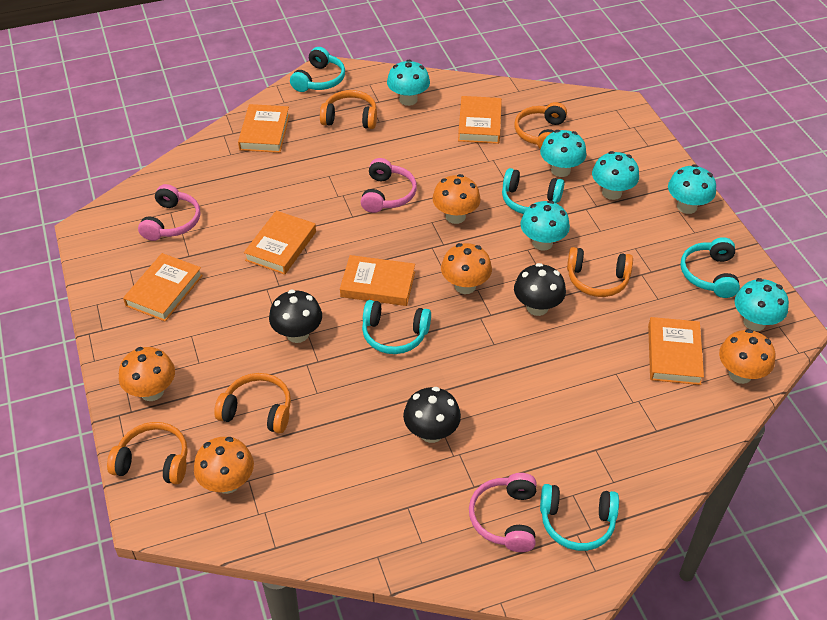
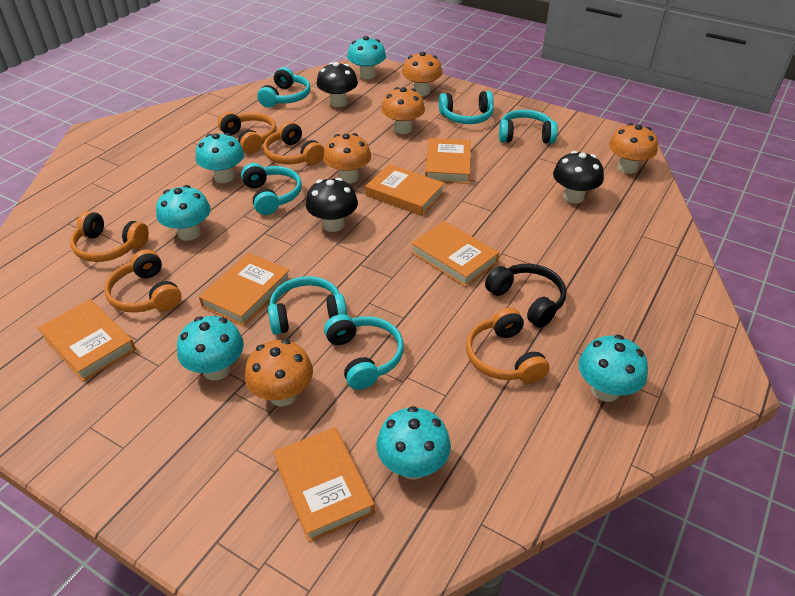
black headphones: none = 0 -> [485,264,566,328] = 1
pink headphones: [138,184,200,241] [361,158,417,213] [469,473,537,552] = 3 -> none = 0
turquoise headphones: [290,47,345,92] [362,300,431,354] [502,168,564,214] [540,484,619,551] [680,237,740,298] = 5 -> [241,163,302,215] [257,67,310,108] [268,276,347,335] [324,314,404,390] [439,91,494,124] [499,110,558,144] = 6

